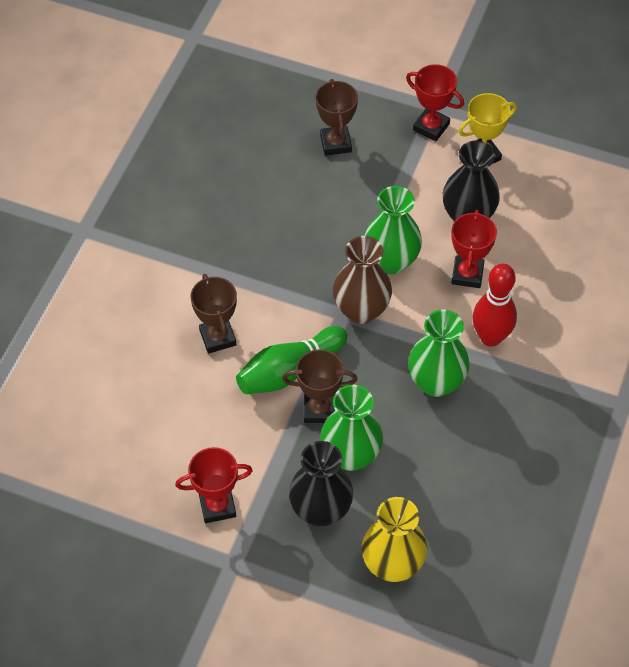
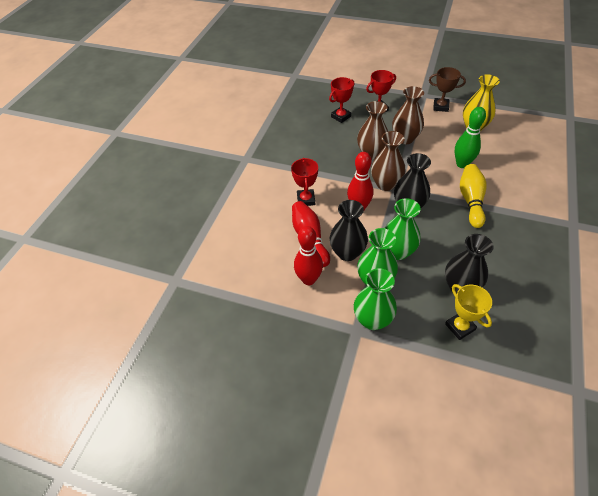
black vase: [289,441,353,526] [443,141,500,222] = 2 -> [330,200,368,261] [394,153,431,208] [445,234,494,293] = 3
brown trophy: [190,274,237,354] [282,349,358,423] [316,79,358,156] = 3 -> [429,67,466,112] = 1
brown vase: [333,236,392,324] = 1 -> [357,101,388,160] [371,131,406,191] [392,86,424,144] = 3
red bowling pin: [472,264,517,347] = 1 -> [292,201,330,267] [294,226,323,285] [347,152,373,210] = 3
yellow bowling pin: none = 0 -> [460,164,487,228] = 1

